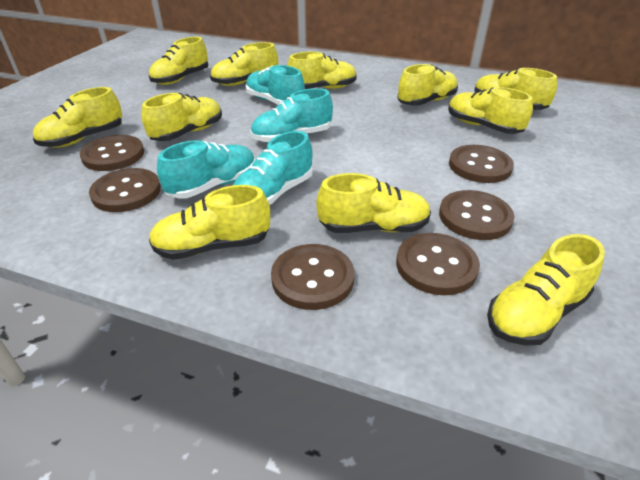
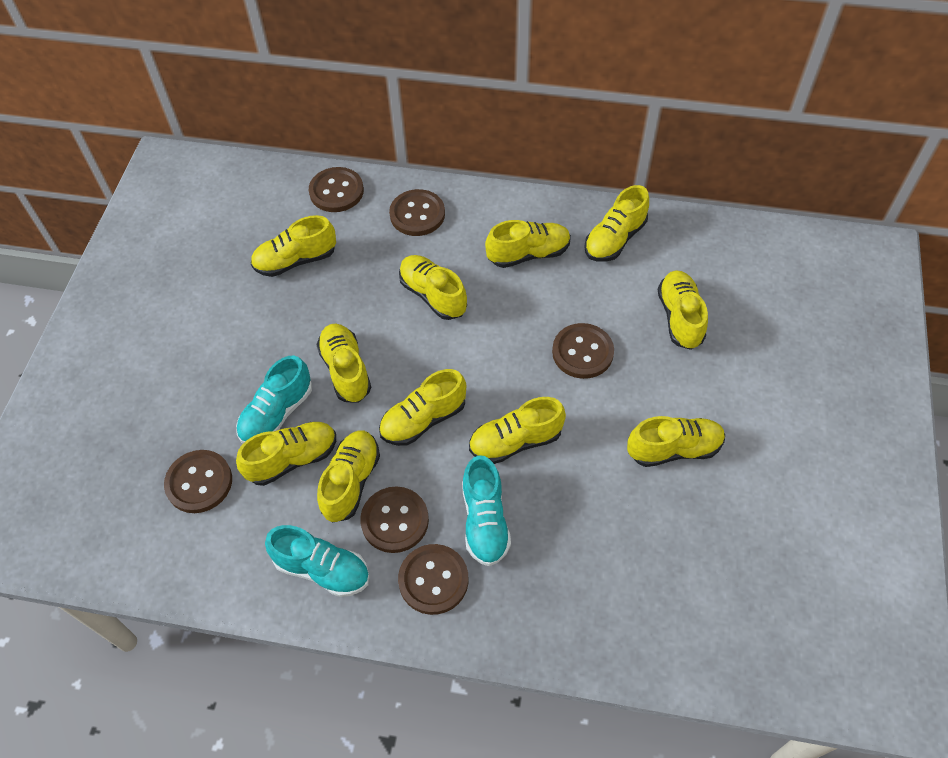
turquoise shoe: [157,140,255,199] [233,131,313,205] [246,65,305,105] [250,88,333,143] = 4 -> [236,355,312,444] [265,525,369,597] [462,455,511,566] = 3

